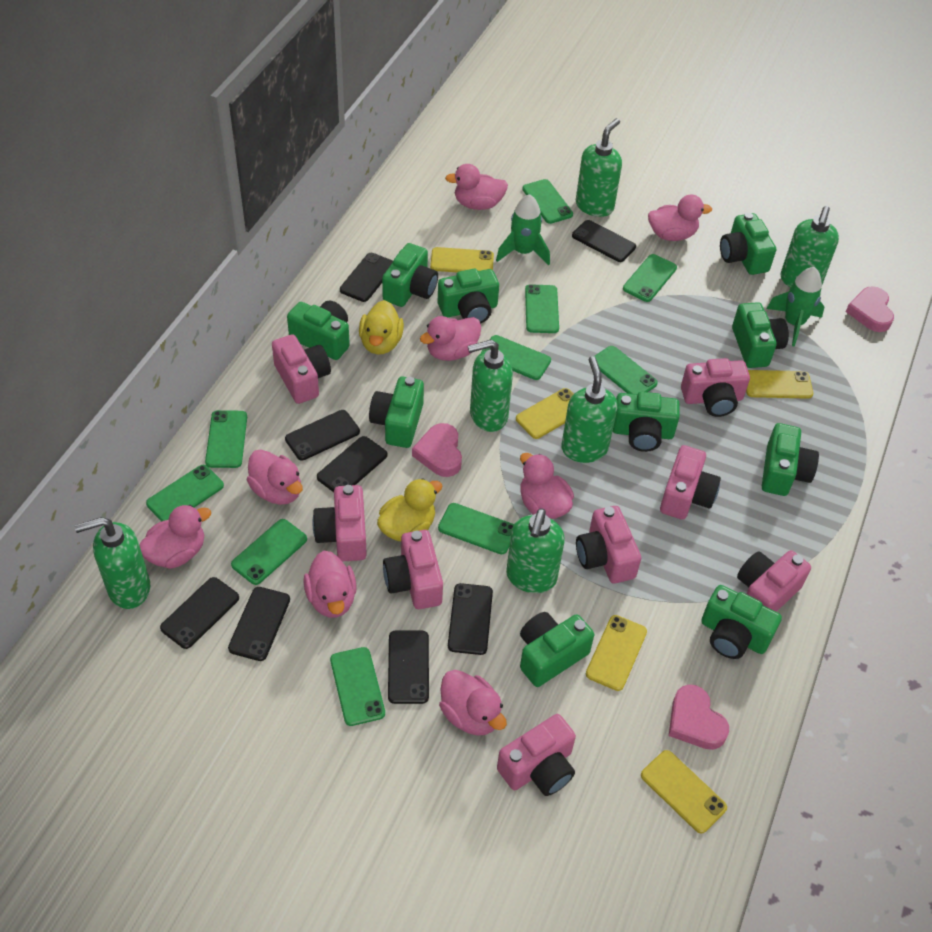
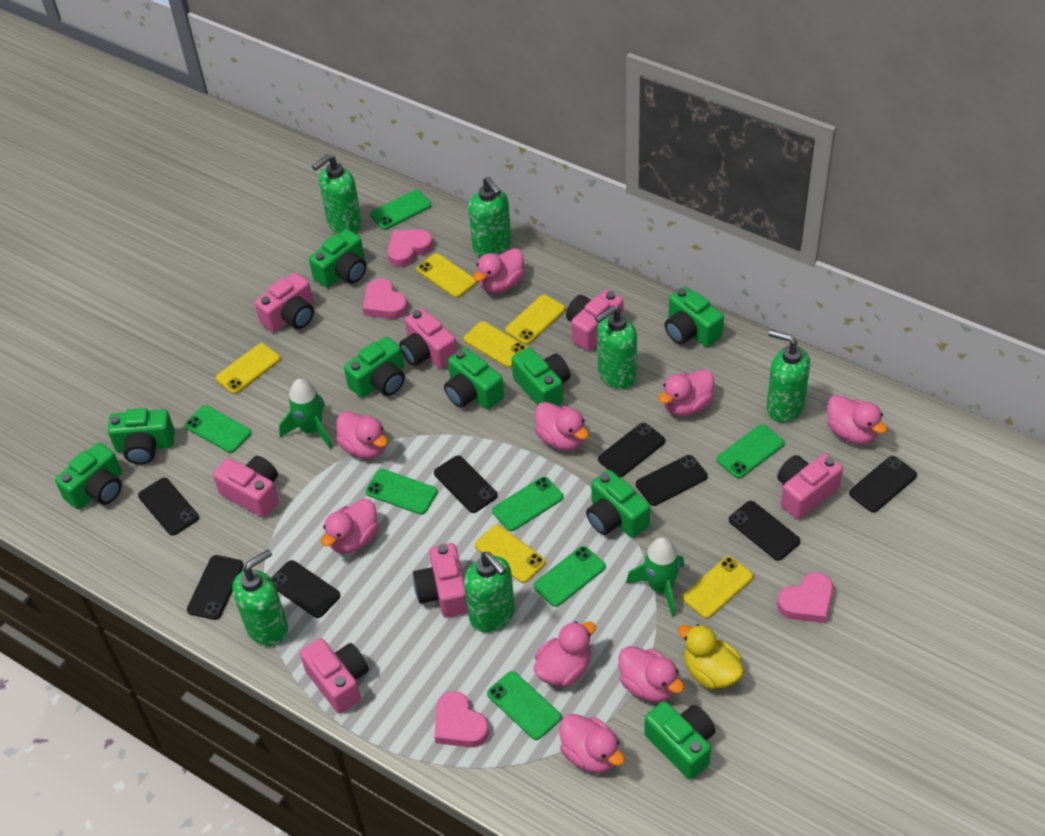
green camera: [287,301,350,360] [369,377,424,448] [382,243,438,307] [438,269,499,324] [520,612,594,687] [613,392,680,452] [701,585,782,659] [720,212,776,275] [732,302,789,368] [762,423,819,496] = 10 -> [55,443,122,509] [108,408,175,464] [309,229,366,288] [344,337,405,398] [444,348,504,409] [511,348,570,406] [586,470,650,538] [644,701,716,780] [665,286,724,347] = 9
green phone: [146,465,224,522] [205,410,247,468] [231,519,307,585] [330,647,385,726] [438,503,514,554] [481,335,551,380] [522,179,573,224] [525,284,559,333] [594,346,658,394] [623,254,677,302] = 10 -> [185,405,251,453] [365,469,438,515] [370,190,432,230] [487,671,561,740] [492,477,563,531] [534,546,606,607] [717,424,785,479] = 7
pink camera: [272,334,331,404] [312,485,367,561] [383,530,443,609] [497,714,576,796] [576,506,641,583] [660,445,721,520] [681,358,750,417] [737,550,811,612] = 8 -> [213,456,279,518] [255,273,314,332] [300,638,369,714] [399,308,457,369] [413,543,468,618] [566,290,623,351] [777,454,843,519] = 7
pink duck: [139,505,211,569] [247,449,303,505] [303,551,357,618] [420,316,481,361] [439,670,507,736] [445,164,508,210] [520,453,574,519] [648,194,712,241] = 8 -> [321,499,378,554] [336,411,388,459] [473,248,524,293] [534,621,596,687] [535,402,589,450] [560,714,625,773] [619,646,684,702] [659,369,714,416] [827,395,887,444] = 9
pink heart: [412,423,462,477] [669,685,729,750] [846,286,894,332] = 3 -> [363,278,408,319] [388,229,433,267] [435,691,489,748] [777,572,833,623] = 4
yellow duck: [359,300,404,354] [377,479,442,541] = 2 -> [678,624,744,689] = 1
yellow phone: [430,247,494,272] [516,388,574,439] [586,615,647,691] [641,750,727,833] [746,370,813,399] = 5 -> [215,343,281,394] [416,253,477,298] [464,321,528,368] [475,525,546,583] [505,295,565,344] [682,556,753,619] = 6

